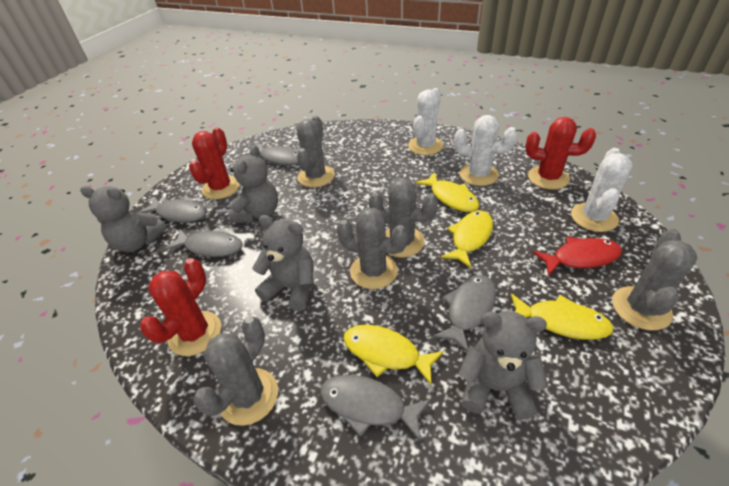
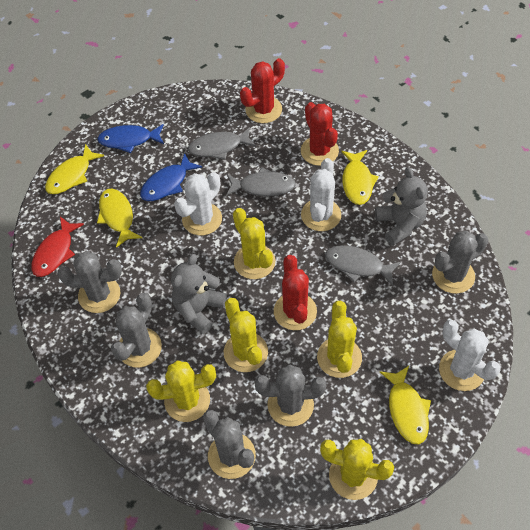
blue fish: none = 0 -> [98,124,164,153] [140,153,202,201] = 2
grey fish: [138,197,207,222] [165,227,243,257] [245,143,299,165] [320,375,431,441] [433,275,496,352] = 5 -> [188,127,256,160] [226,167,296,196] [325,245,401,286] = 3
grey teddy bear: [80,186,167,252] [229,145,278,223] [252,215,314,311] [458,311,548,420] = 4 -> [171,254,227,334] [375,167,428,246] = 2
yellow cactus: none = 0 -> [146,360,216,422] [224,298,268,372] [233,208,276,279] [317,301,362,378] [320,439,394,500] = 5

